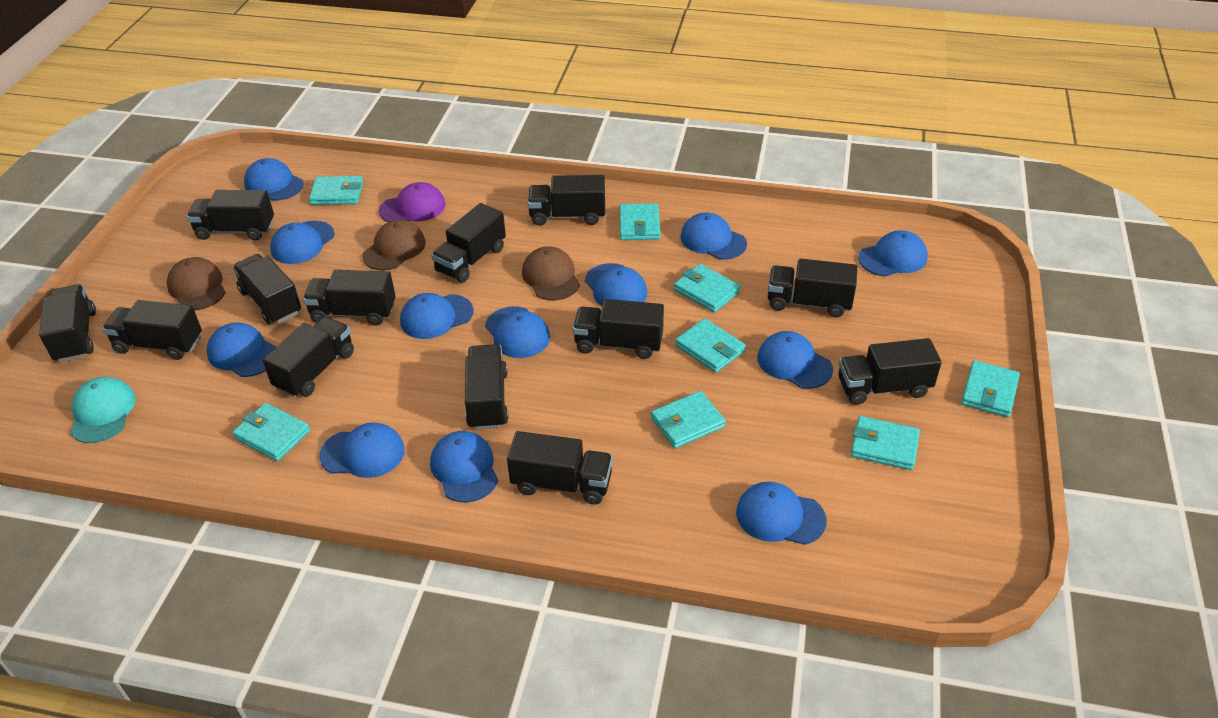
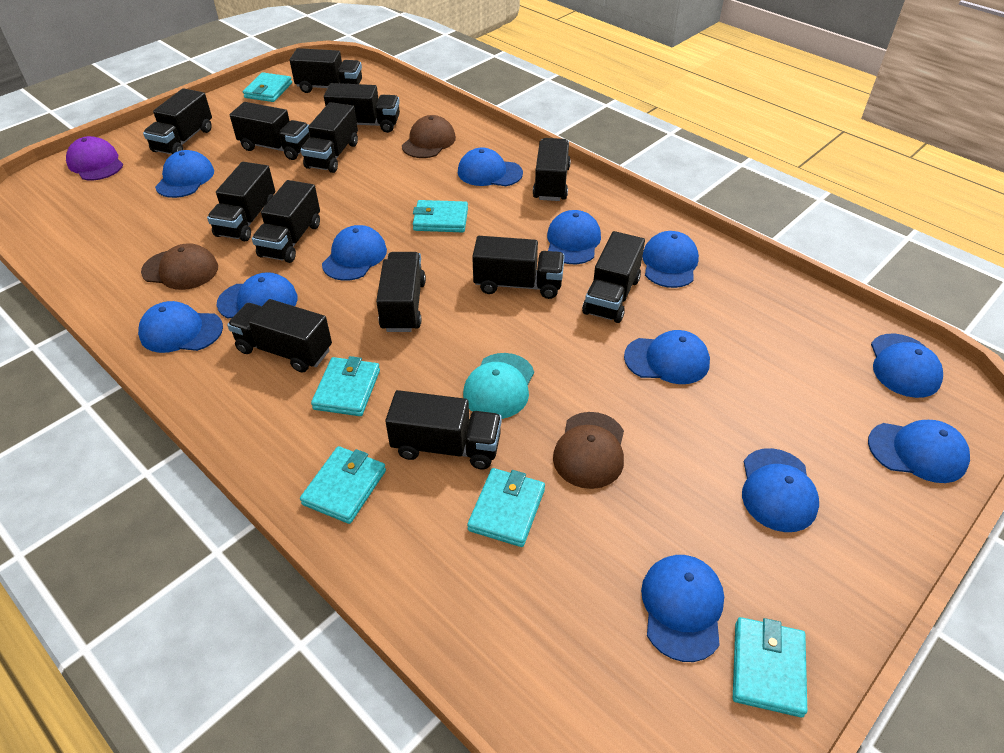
turquoise wallet: [232,403,310,461] [309,176,363,205] [619,203,660,240] [651,391,726,448] [674,264,741,313] [675,318,746,373] [851,416,920,470] [961,360,1020,417] = 8 -> [243,72,292,102] [300,446,386,524] [311,356,380,416] [413,200,468,232] [467,468,545,547] [733,617,807,717] = 6

